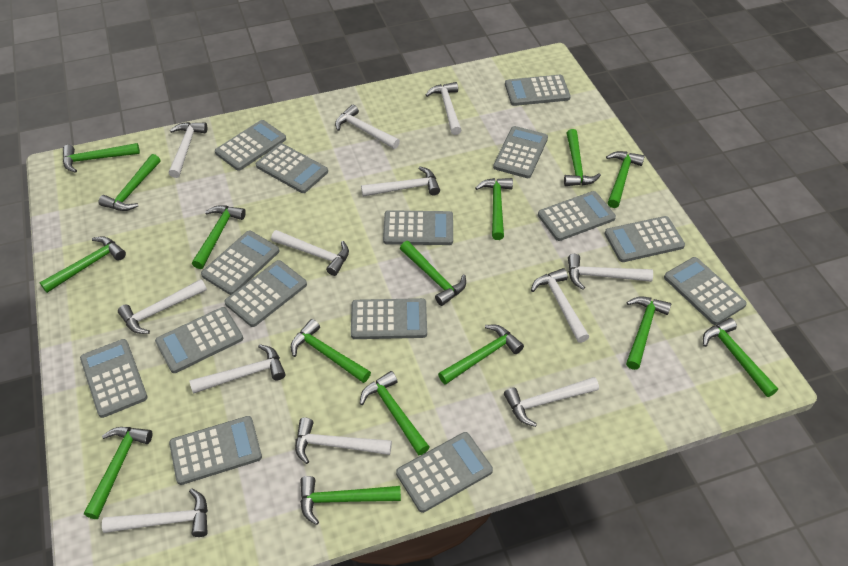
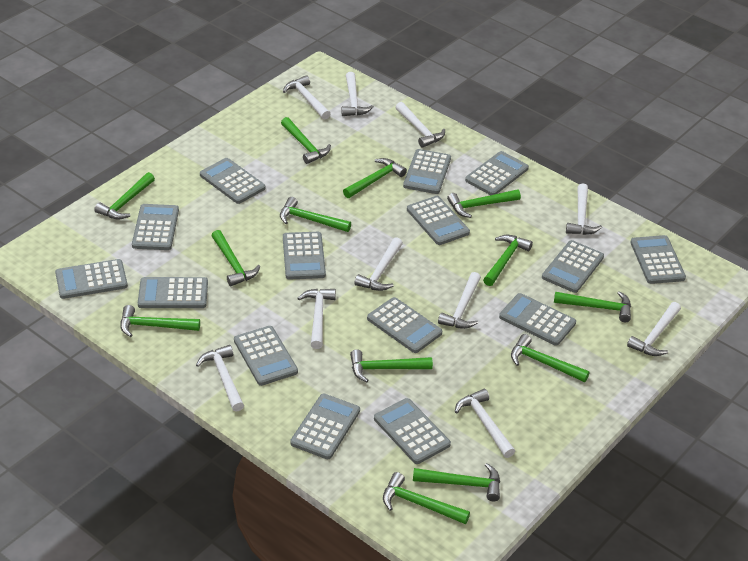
green hammer: [39,236,126,293] [63,143,140,173] [84,427,152,519] [99,154,160,211] [192,205,246,269] [291,319,371,383] [300,476,401,525] [360,371,430,455] [400,241,466,306] [438,325,524,385] [475,178,513,240] [564,129,601,186] [606,151,645,208] [626,296,671,370] [703,318,778,397] = 15 -> [94,172,155,219] [120,305,200,337] [212,230,260,286] [280,197,351,232] [281,117,331,164] [343,158,407,198] [350,349,433,382] [383,472,470,524] [413,463,500,502] [447,189,521,218] [483,235,533,286] [511,334,590,382] [554,291,631,322] = 13
white hammer: [102,488,208,537] [118,279,207,334] [169,122,207,178] [189,344,286,394] [271,230,349,276] [295,417,392,464] [335,105,400,149] [361,167,440,197] [426,82,462,135] [504,377,599,427] [531,268,589,343] [568,254,653,290] = 12 -> [196,345,244,412] [283,75,330,119] [298,289,336,349] [341,72,374,116] [354,237,403,291] [395,102,445,148] [438,272,481,329] [455,389,515,458] [566,184,602,235] [627,302,681,356] = 10

